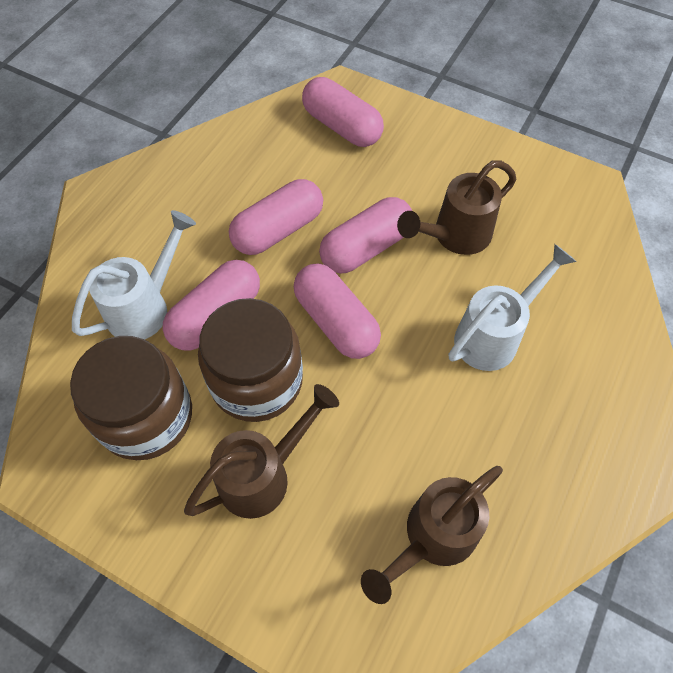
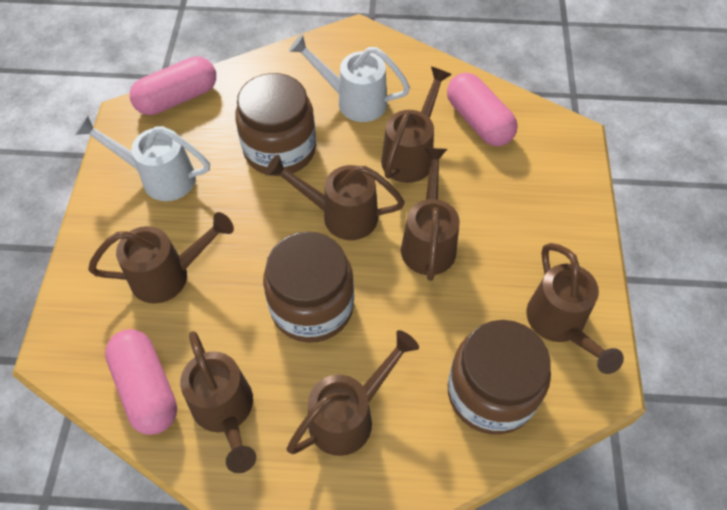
brown jar: [70,336,192,460] [198,298,303,422] = 2 -> [235,73,316,176] [263,231,354,343] [448,320,551,435] = 3
brown watering can: [184,384,339,519] [361,466,503,604] [397,160,516,255] = 3 -> [88,212,234,304] [180,331,256,473] [265,155,405,240] [287,330,419,456] [381,67,452,183] [401,148,460,281] [527,243,624,374] = 7
pink capsule: [163,260,260,351] [229,179,323,255] [294,264,381,359] [302,77,384,147] [319,197,412,273] = 5 -> [105,329,177,435] [130,56,216,115] [447,73,518,146] = 3

